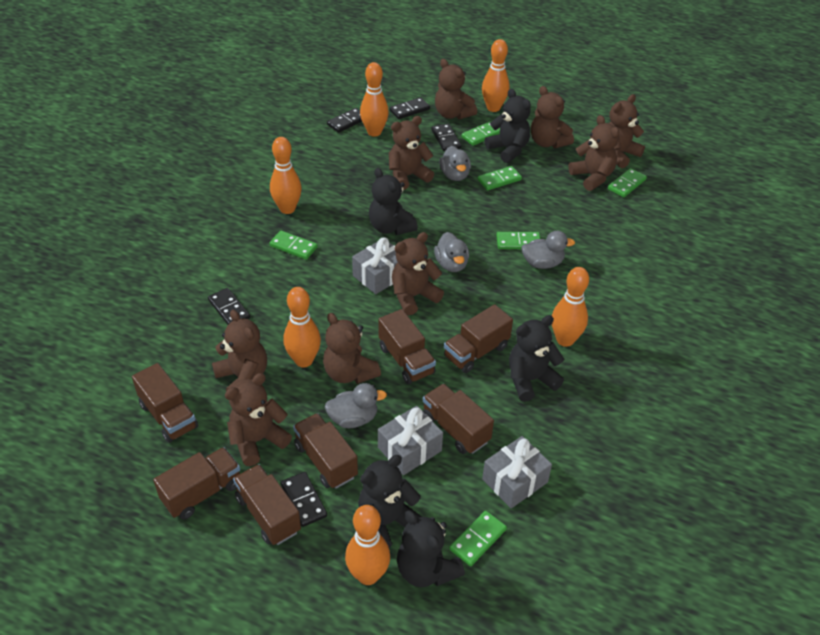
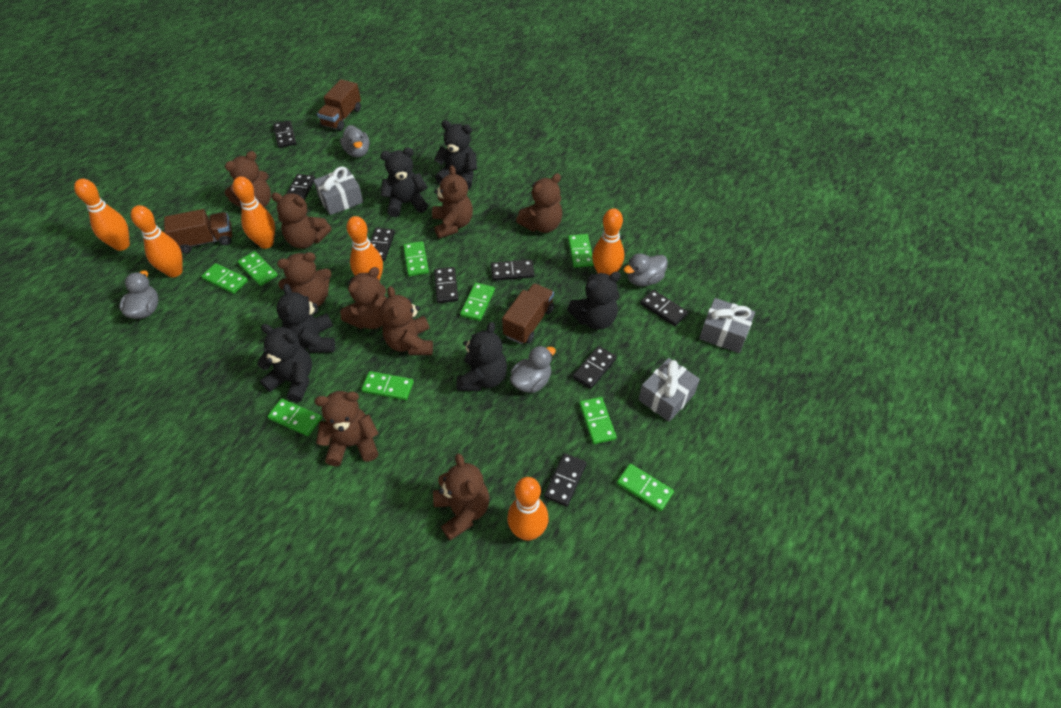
black domino: [208,288,250,325] [281,472,327,527] [327,108,362,133] [389,97,430,119] [432,124,462,151] = 5 -> [273,121,296,148] [286,174,315,200] [370,228,395,261] [434,267,459,303] [491,260,534,281] [544,453,587,507] [573,346,617,389] [640,290,688,326] = 8
black teddy bear: [358,455,422,548] [369,168,418,235] [397,510,465,587] [484,89,531,163] [509,315,564,402] = 5 -> [257,324,312,402] [276,284,335,353] [380,147,428,217] [434,120,477,190] [457,322,507,391] [567,272,621,330] = 6
brown truck: [132,363,198,443] [153,447,240,519] [233,464,301,545] [293,413,358,489] [378,309,436,384] [423,384,494,454] [444,304,513,373] = 7 -> [164,209,232,254] [317,79,361,131] [502,283,554,344] = 3
green domino: [269,231,318,260] [449,511,507,566] [462,121,500,146] [478,166,522,191] [496,232,540,249] [608,168,647,197] = 6 -> [201,263,248,294] [237,251,278,286] [267,399,322,436] [361,371,414,400] [403,241,429,276] [460,283,495,321] [568,234,594,267] [579,397,616,444] [617,464,674,511] = 9

